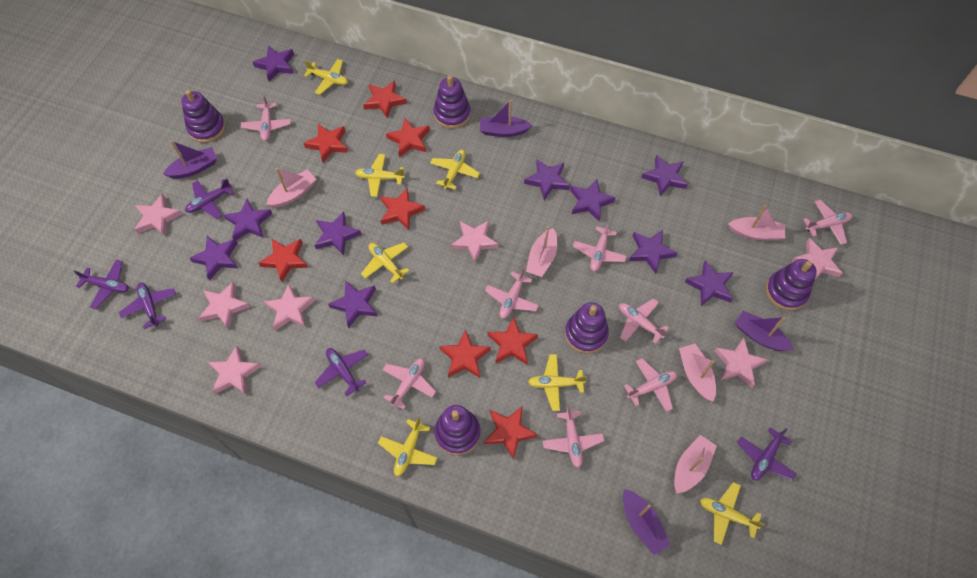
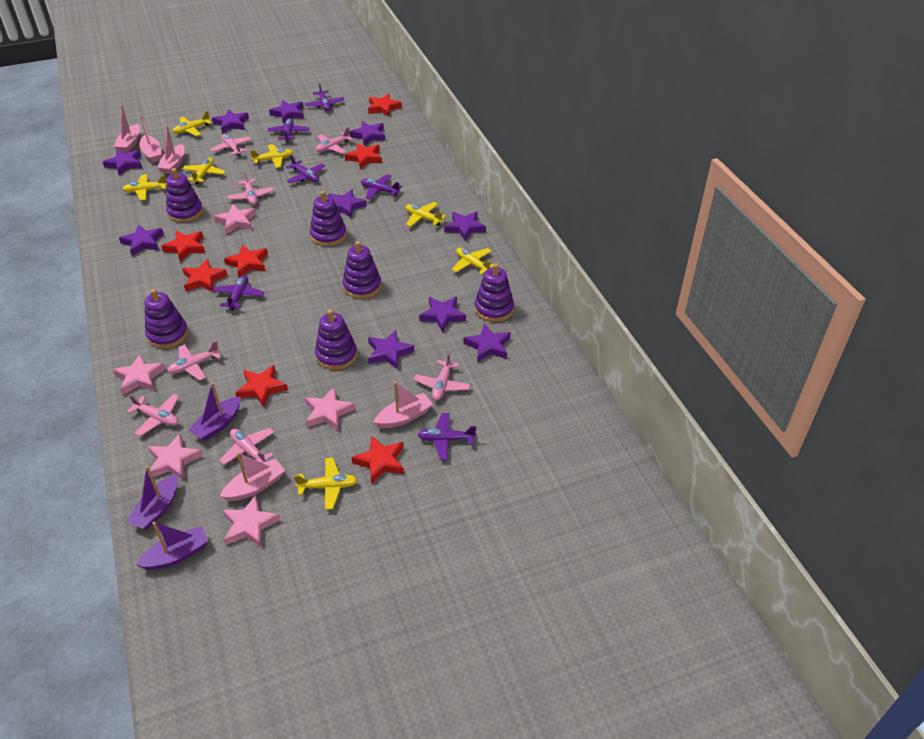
pink plane: [241,95,291,141] [382,358,436,410] [485,268,539,319] [543,406,604,468] [573,221,627,271] [619,298,669,344] [624,358,677,412] [803,200,852,245] = 8 -> [127,394,179,436] [167,341,221,381] [211,134,252,156] [219,428,274,465] [228,171,274,205] [316,127,353,154] [414,352,471,401] = 7
pink star: [134,194,183,237] [198,281,250,329] [208,346,261,395] [264,284,315,330] [451,220,499,263] [714,338,768,388] [792,238,843,281] = 7 -> [113,354,166,395] [148,434,203,480] [214,204,256,234] [223,495,280,547] [305,387,355,430] = 5
purple boat: [163,141,217,179] [480,100,532,137] [623,489,671,555] [735,311,794,351] = 4 -> [126,466,178,530] [136,522,209,570] [188,382,241,441] = 3
purple plane: [73,259,129,309] [119,282,176,329] [185,179,234,219] [314,348,368,396] [737,427,796,480] = 5 -> [213,275,264,310] [267,118,309,143] [286,155,325,183] [305,83,344,111] [361,175,402,200] [418,413,476,460] = 6
purple stacking toy: [181,90,226,143] [433,75,471,129] [434,405,481,455] [565,302,609,354] [766,259,817,310] = 5 -> [145,289,188,348] [166,168,203,222] [310,191,347,246] [315,309,357,370] [342,241,381,299] [475,263,514,322] = 6
red star: [259,239,308,282] [304,124,348,163] [363,81,407,118] [380,188,425,230] [386,118,430,157] [439,330,491,378] [484,407,537,460] [488,317,538,365] = 8 -> [161,231,205,262] [182,259,228,292] [224,245,268,277] [235,365,288,407] [345,143,382,169] [351,436,404,484] [368,94,402,117] = 7

